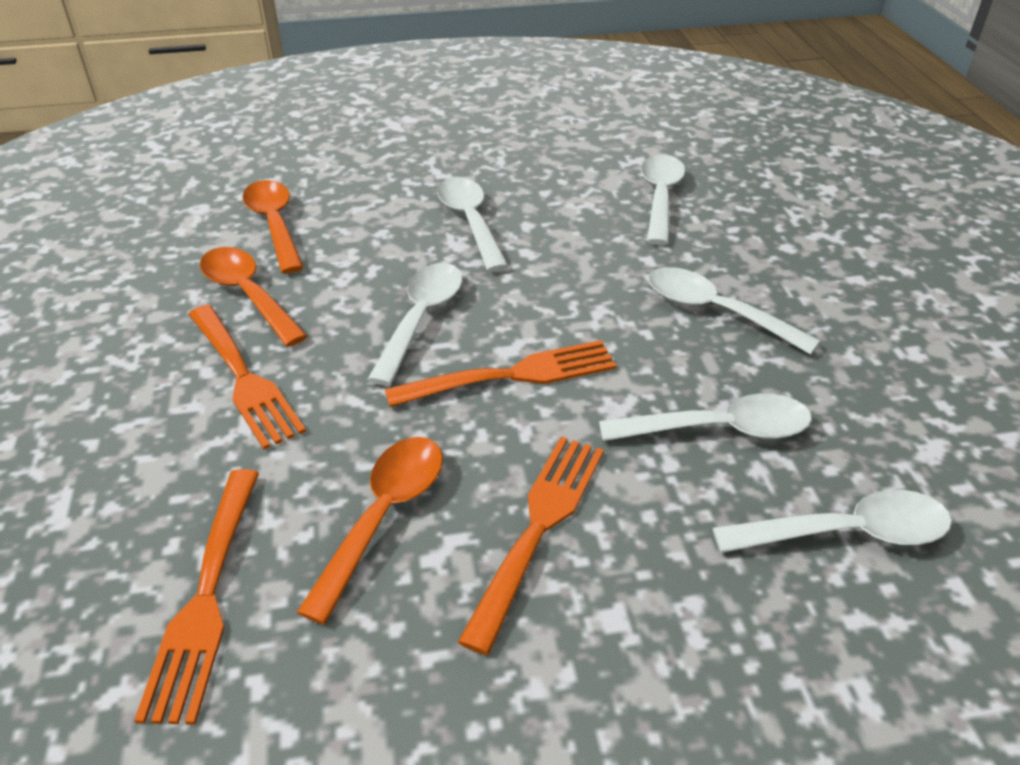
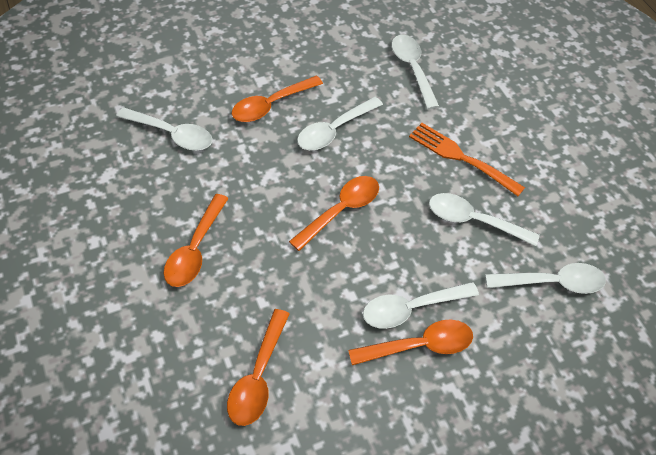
orange fork: [134,469,259,725] [189,305,306,450] [385,340,617,407] [458,437,604,655] = 4 -> [409,123,525,196] = 1
orange spoon: [200,247,307,347] [242,180,304,273] [297,437,443,625] = 3 -> [164,194,229,287] [227,309,289,426] [232,76,323,122] [289,176,379,251] [348,319,473,365] = 5

